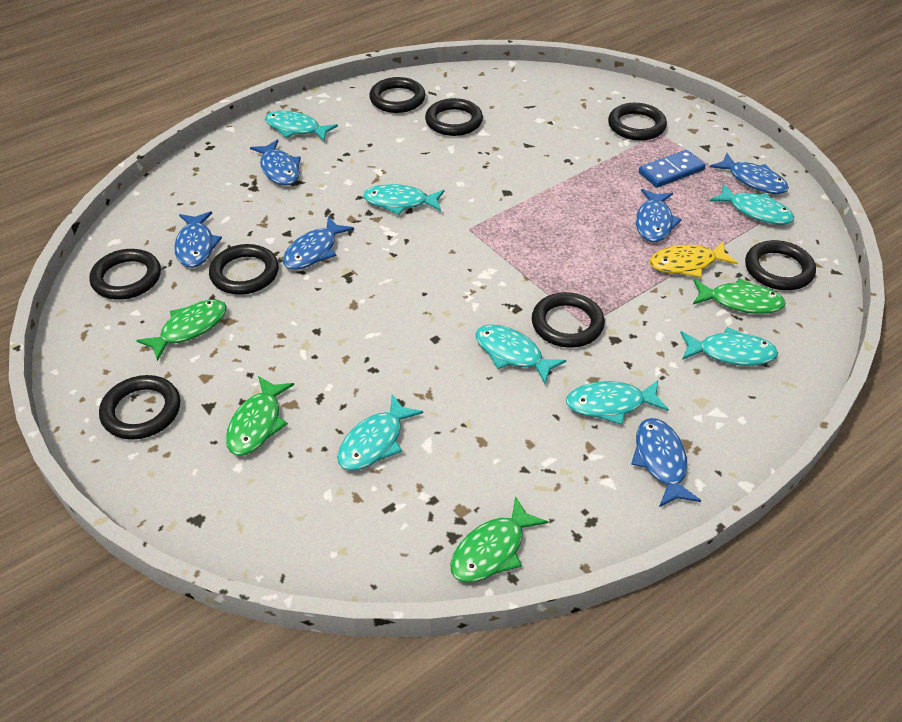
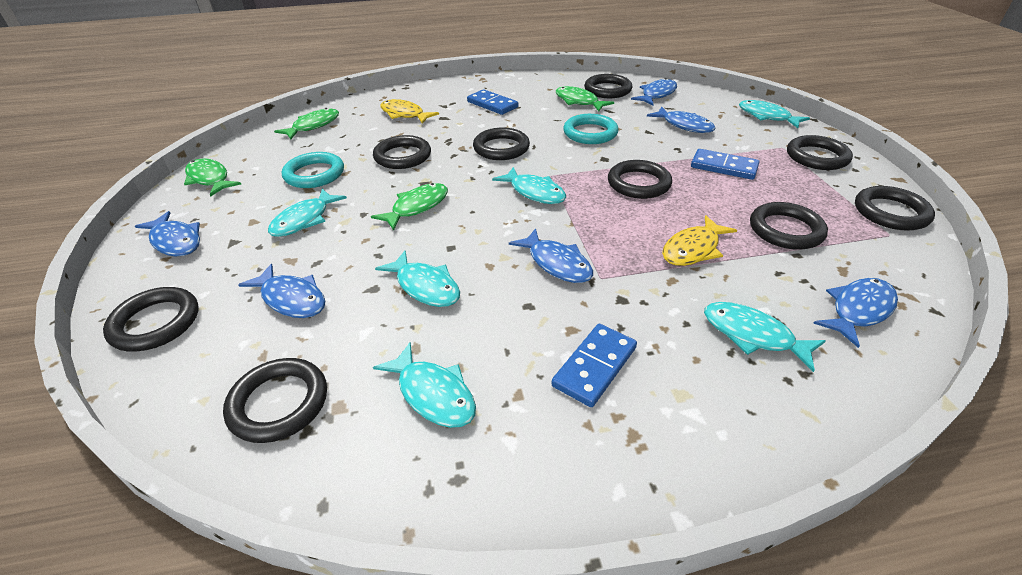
black ring: [89,249,161,300] [99,375,180,440] [209,244,279,295] [369,77,426,113] [425,98,483,136] [532,292,605,348] [608,103,667,141] [745,240,816,290] = 8 -> [103,287,199,352] [223,358,327,443] [373,135,431,169] [473,128,530,160] [584,74,633,98] [608,160,672,199] [750,202,828,250] [787,135,853,170] [855,186,935,231] = 9
blue domino: [639,150,706,188] = 1 -> [467,89,518,115] [551,324,637,407] [691,149,759,180] = 3
turquoise fish: [265,110,338,141] [337,394,423,471] [363,184,444,215] [475,324,566,384] [566,380,669,425] [680,327,778,366] [710,184,794,225] = 7 -> [268,189,347,237] [373,342,476,428] [375,250,460,307] [492,167,566,204] [704,302,826,372] [739,100,810,128] = 6
turquoise ring: none = 0 -> [282,152,344,188] [563,114,619,144] = 2
yellow fish: [649,241,738,278] = 1 -> [380,99,439,124] [662,215,737,266] = 2

